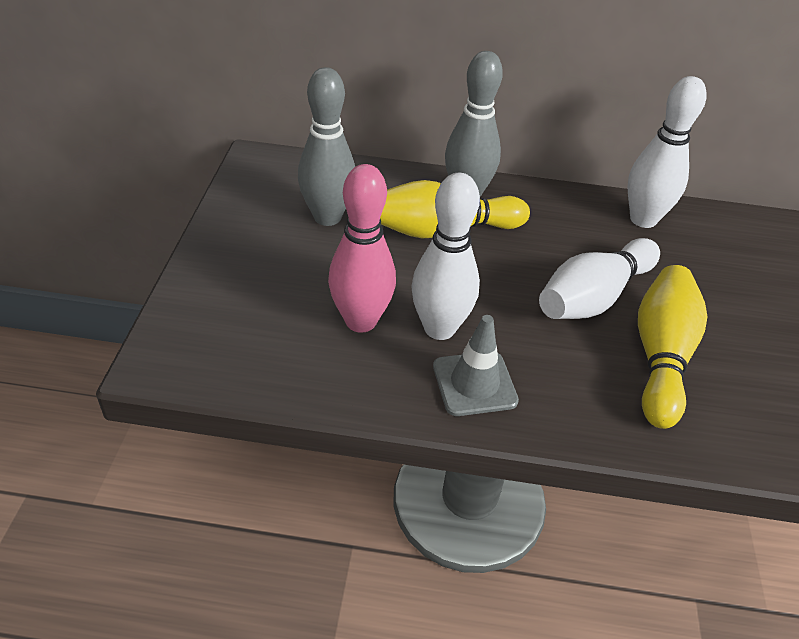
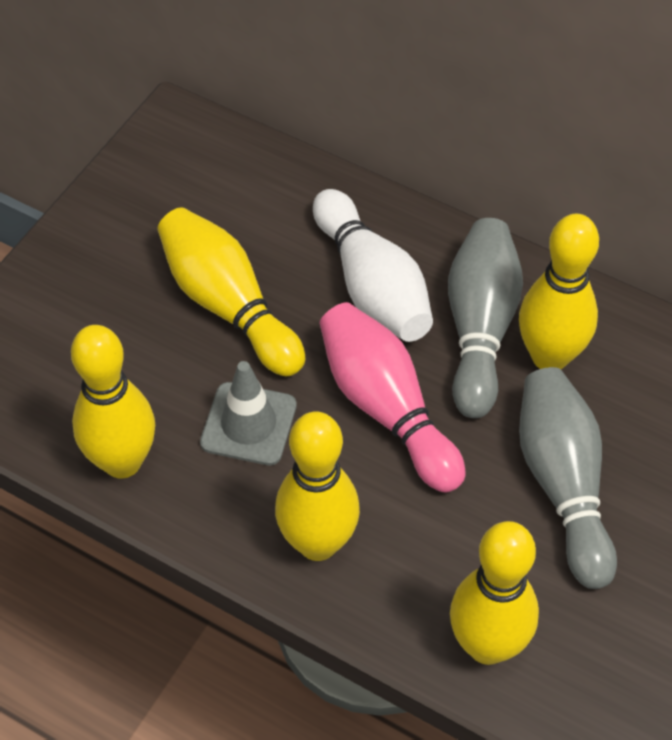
white bowling pin: [411,173,480,340] [539,238,660,319] [627,76,707,228] = 3 -> [313,189,433,342] = 1
yellow bowling pin: [380,180,530,238] [638,265,707,429] = 2 -> [71,325,155,479] [157,207,305,376] [275,411,360,561] [450,521,539,665] [519,213,599,369] = 5

